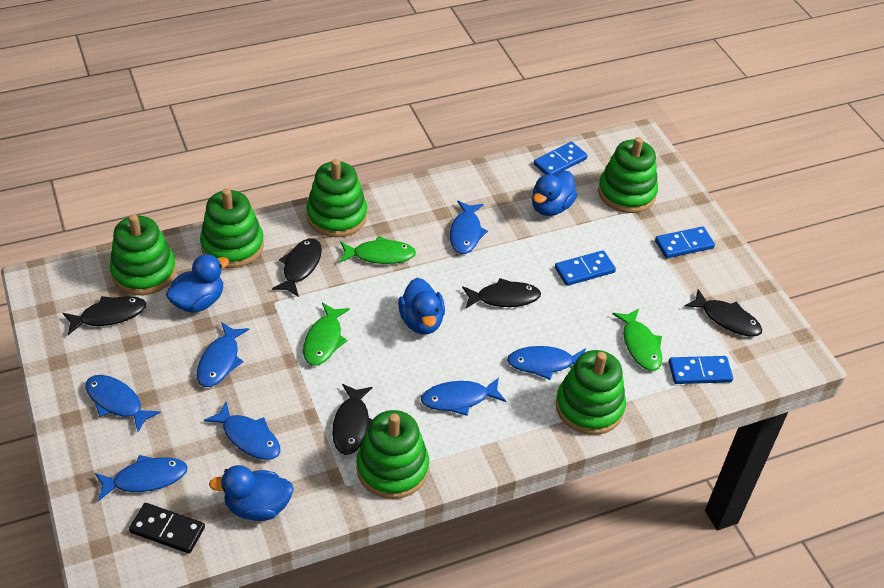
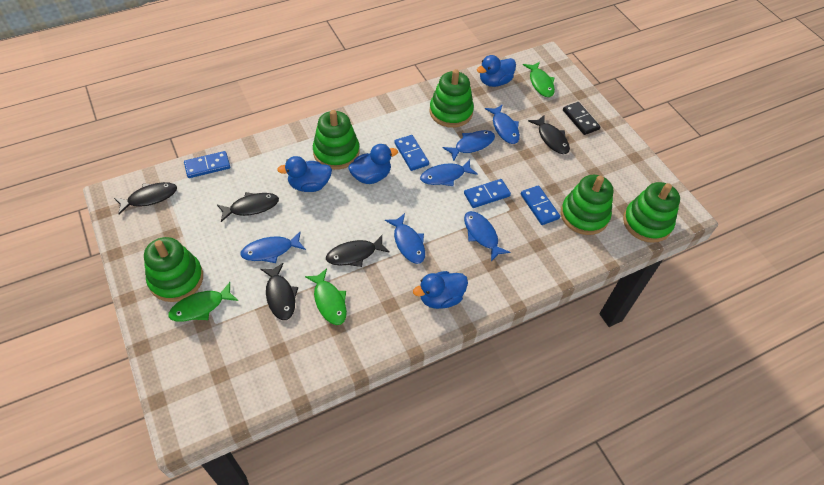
blue fish: [85,375,161,432] [95,455,188,501] [197,322,249,387] [204,402,280,460] [421,377,506,416] [450,201,488,254] [507,346,586,380] = 7 -> [240,231,306,263] [385,213,425,264] [420,159,478,186] [443,130,495,161] [464,211,510,262] [485,104,520,144] = 6
green stacking toy: [110,214,177,295] [200,188,264,268] [306,159,367,237] [356,410,429,499] [556,350,626,435] [598,137,658,213] = 6 -> [144,237,203,302] [313,110,360,170] [430,69,474,128] [561,175,613,235] [623,182,680,243] = 5

